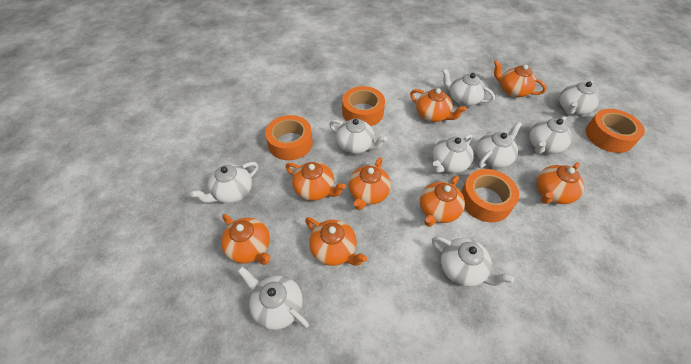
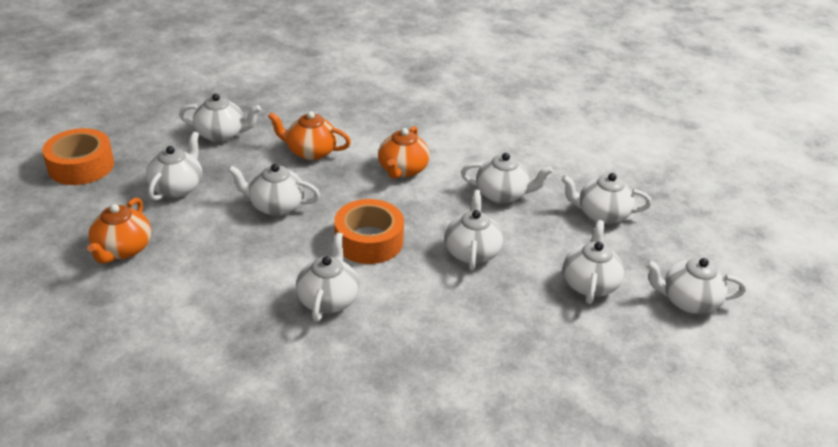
orange tape: [265,115,313,160] [342,86,385,126] [461,169,519,222] [586,109,645,153] = 4 -> [42,128,114,185] [334,199,404,264] = 2
orange teapot: [221,214,270,265] [286,162,346,201] [305,217,367,266] [348,157,391,210] [410,88,467,122] [420,176,465,227] [494,60,547,97] [537,162,584,204] = 8 -> [87,198,151,264] [268,111,351,160] [378,126,430,179] = 3

